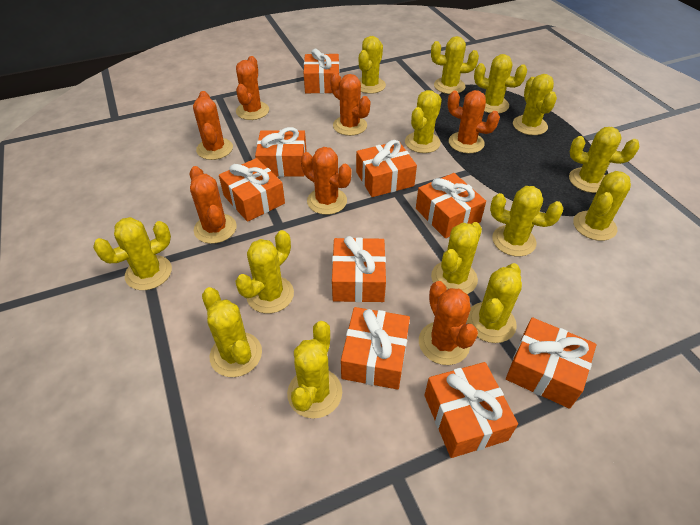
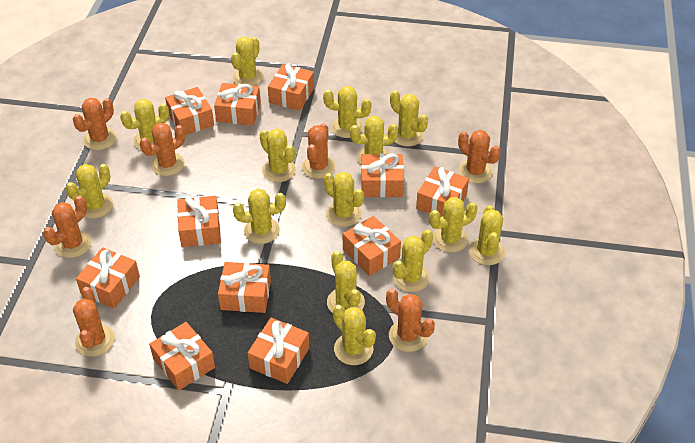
orange gift: [219,158,285,222] [255,127,307,177] [304,49,340,93] [332,236,386,302] [341,307,410,390] [356,140,417,197] [416,173,486,238] [424,362,518,458] [506,317,596,409] = 9 -> [76,247,140,308] [149,322,215,391] [165,87,214,135] [177,196,221,247] [214,83,261,125] [218,262,271,313] [248,318,309,384] [268,63,314,111] [343,216,401,276] [361,153,404,197] [416,166,469,217] = 11

